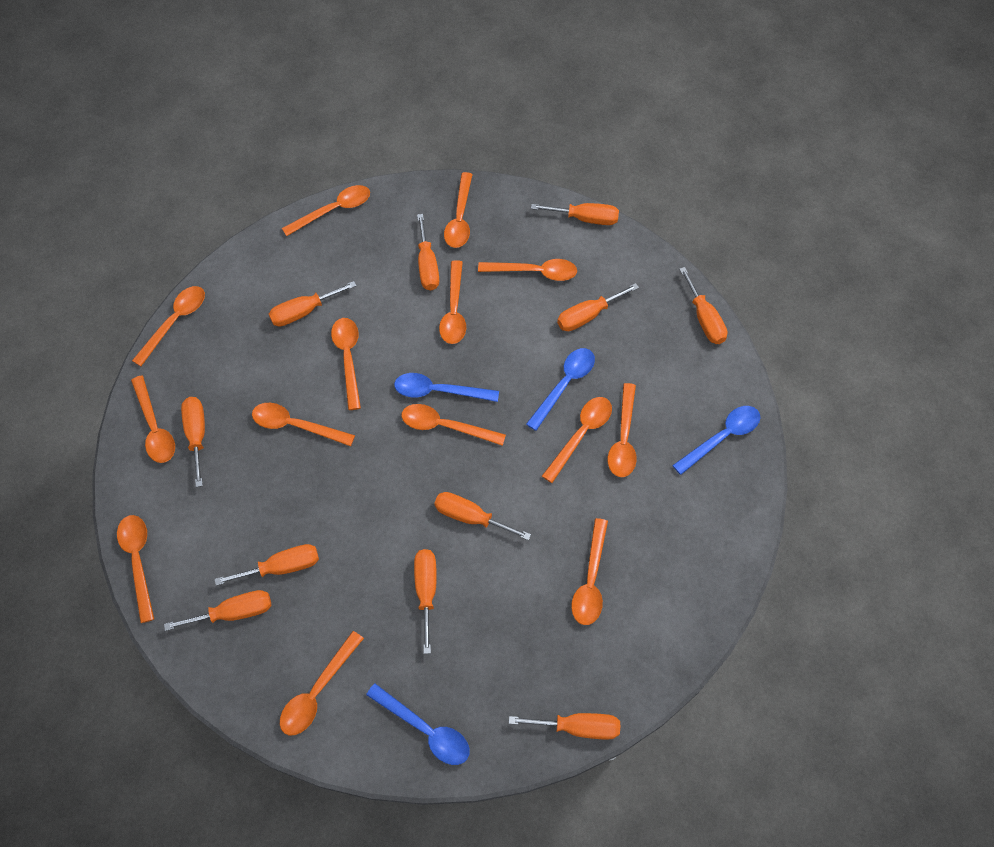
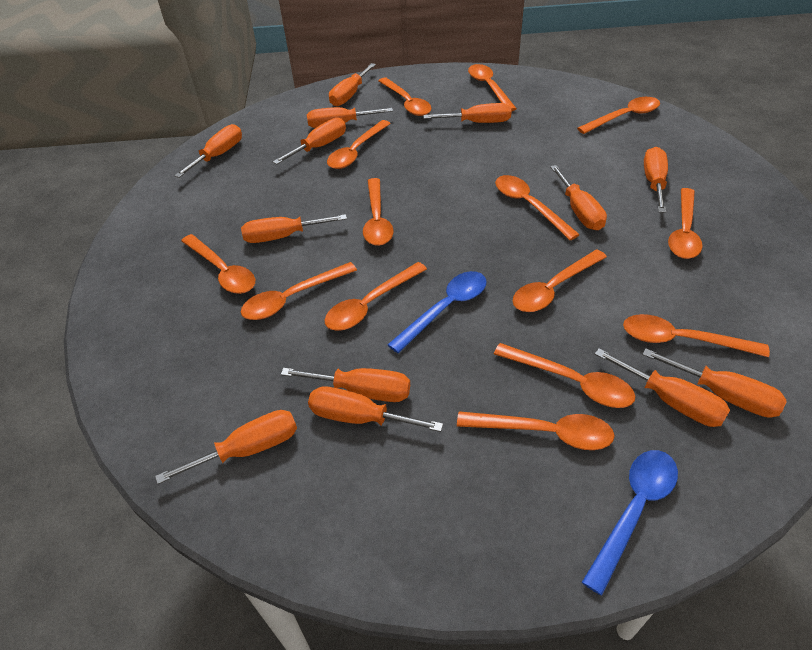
blue spoon: [366,684,470,765] [394,373,499,402] [526,348,595,431] [672,406,760,475] = 4 -> [387,271,487,353] [582,450,678,595] = 2
orange screwdriver: [164,590,271,631] [181,397,205,487] [214,544,319,586] [269,281,357,326] [414,549,437,654] [417,214,439,290] [434,492,531,541] [509,713,620,740] [531,203,619,225] [557,283,639,331] [679,267,728,344] = 11 -> [155,410,297,484] [174,124,242,178] [241,214,347,243] [273,118,346,165] [281,368,410,402] [307,107,393,128] [308,386,443,432] [329,63,376,106] [423,103,511,123] [550,165,607,230] [595,348,730,427] [642,348,786,418] [644,147,668,213] = 13

